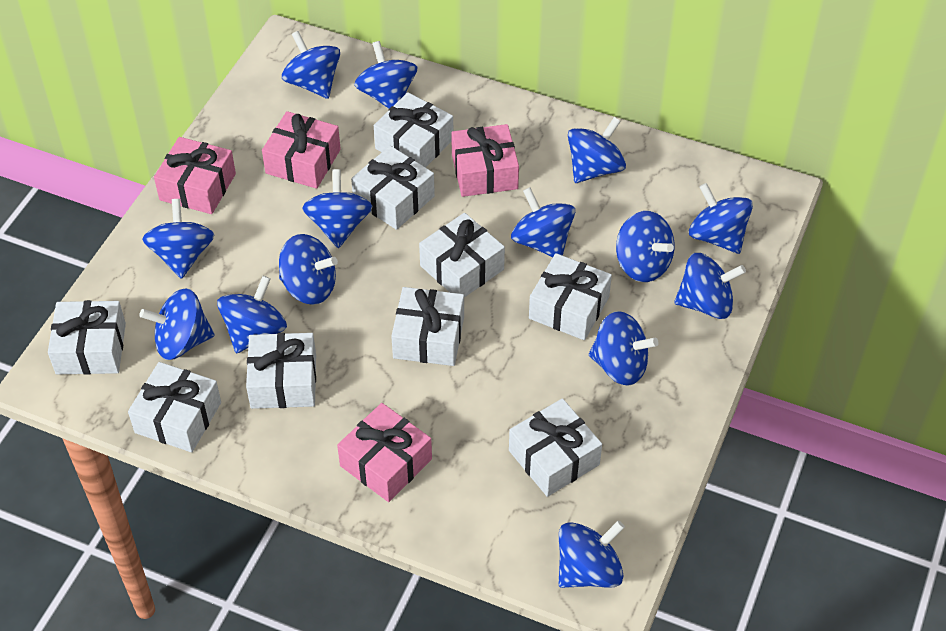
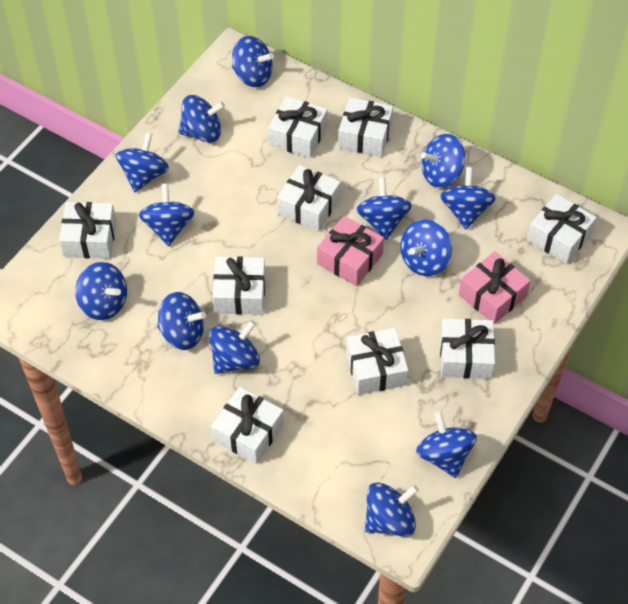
blue spinning top: [139,288,215,360] [142,199,214,279] [217,276,287,353] [279,234,338,305] [282,31,340,99] [302,169,373,248] [354,41,417,108] [511,187,575,257] [559,521,625,588] [568,117,626,183] [589,311,659,386] [616,211,675,282] [674,253,746,319] [689,183,753,254] = 14 -> [75,262,127,320] [116,132,169,192] [139,183,195,246] [157,292,206,350] [179,95,225,143] [209,320,260,374] [232,36,274,87] [356,177,412,240] [365,483,419,537] [400,220,452,276] [416,411,477,478] [421,134,465,188] [440,167,496,229] = 13
pink gift: [154,137,236,214] [262,111,341,189] [337,403,432,502] [451,124,519,197] = 4 -> [317,216,384,286] [459,251,531,324] = 2

